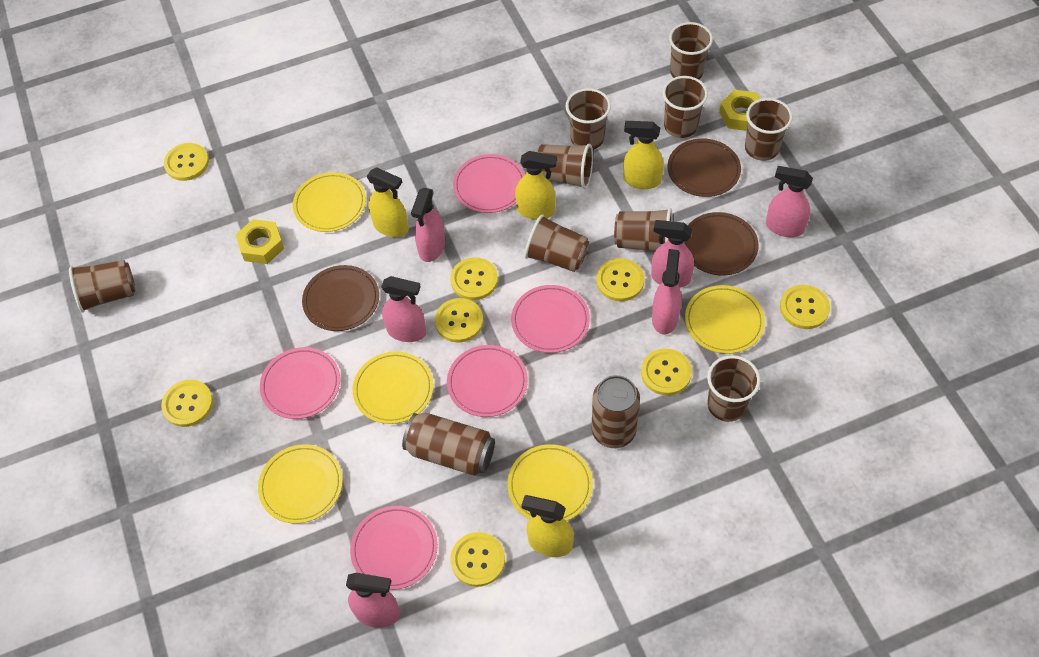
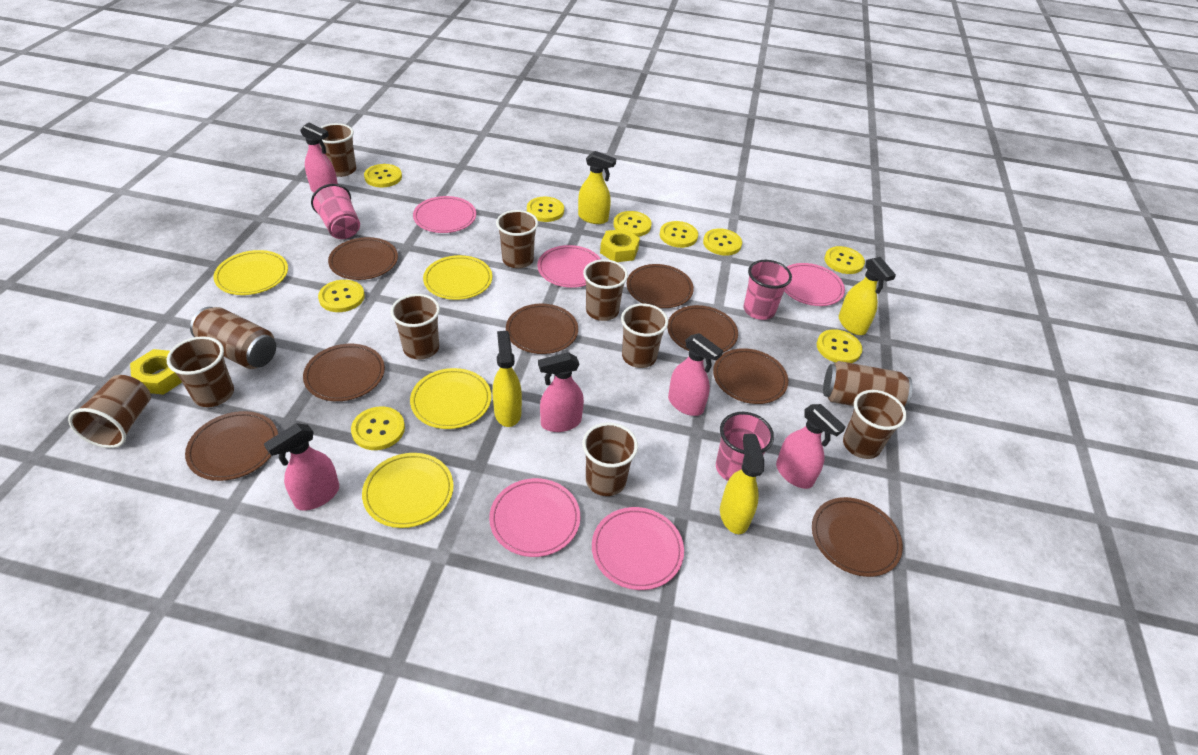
brown plate: [302,265,379,331] [667,139,741,197] [684,212,759,276] = 3 -> [185,411,278,481] [303,344,385,401] [328,237,398,280] [506,304,578,354] [627,264,694,308] [667,305,738,352] [713,348,788,404] [812,497,903,577] = 8
pink cup: none = 0 -> [311,184,360,239] [716,412,774,481] [743,260,792,320] = 3
pink spray bottle: [346,573,400,628] [381,276,426,342] [411,188,445,262] [651,220,694,288] [652,249,682,335] [766,166,813,237] = 6 -> [264,423,339,511] [300,123,338,193] [538,352,584,432] [668,333,723,416] [776,404,846,489] = 5
yellow button: [161,380,213,427] [164,143,209,181] [435,298,483,343] [450,257,498,300] [450,532,505,587] [596,258,644,301] [641,349,692,396] [780,285,830,329] = 8 -> [318,280,365,312] [351,406,405,450] [364,164,402,188] [527,197,564,222] [613,211,652,237] [660,221,698,248] [703,229,742,256] [817,329,862,363] [824,246,865,274] = 9
yellow plate: [258,444,343,524] [293,172,366,232] [353,352,434,424] [507,444,593,521] [685,285,765,354] = 5 -> [213,250,288,295] [362,453,454,528] [410,368,491,429] [423,255,492,300] = 4

